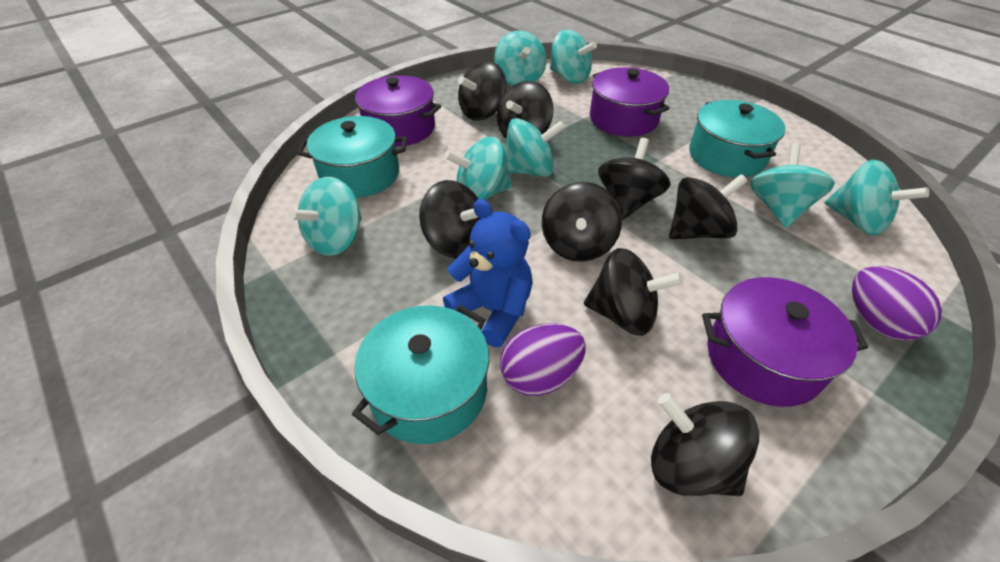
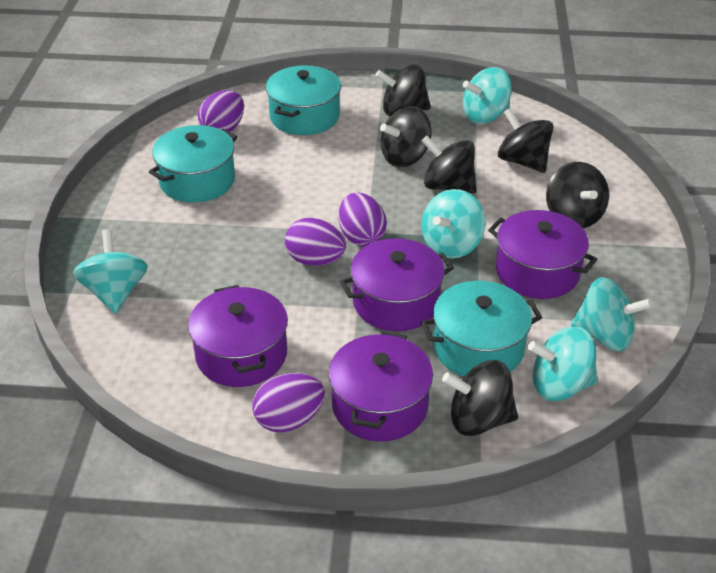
black spinning top: [419,180,479,259] [458,61,507,121] [497,81,553,139] [542,182,622,262] [584,248,683,336] [598,138,670,220] [651,393,759,496] [669,174,747,239] = 8 -> [375,64,431,116] [380,106,432,167] [422,136,476,193] [442,360,518,436] [498,108,553,173] [546,162,609,229] = 6
blue teddy bear: [443,199,533,347] = 1 -> none = 0
purple egg: [500,323,586,396] [852,266,942,341] = 2 -> [198,90,244,132] [252,373,325,433] [285,218,346,266] [339,192,387,246] = 4
purple pot: [351,75,441,147] [590,67,670,137] [702,277,868,407] = 3 -> [188,285,288,387] [329,331,433,441] [340,238,454,331] [488,210,598,299] = 4
turquoise spinning top: [289,177,362,256] [444,137,513,200] [494,31,546,85] [504,118,565,177] [550,30,597,84] [750,143,835,228] [825,160,929,236] = 7 -> [73,229,148,314] [421,189,485,258] [463,67,512,124] [528,327,598,401] [571,277,653,351] = 5

